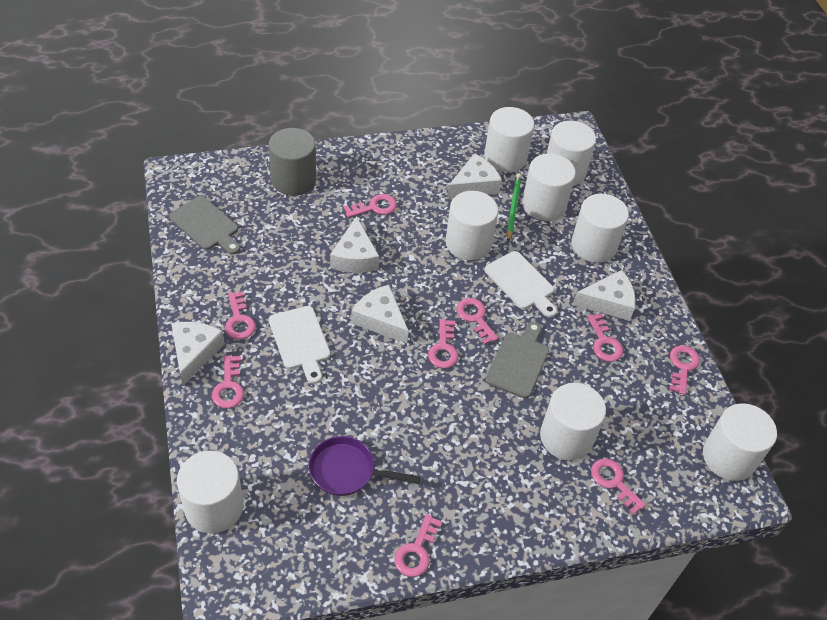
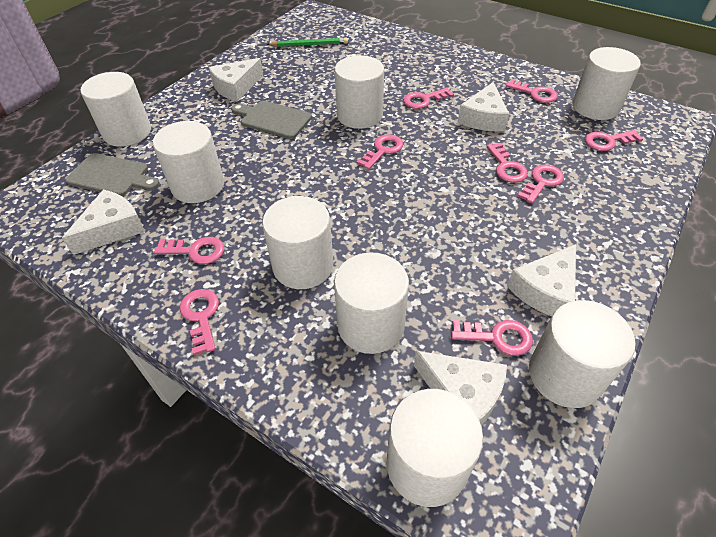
grey cylinder: [269,128,316,196] = 1 -> none = 0
purple pan: [309,436,420,496] = 1 -> none = 0
white cutting board: [269,306,330,384] [484,251,557,317] = 2 -> none = 0

